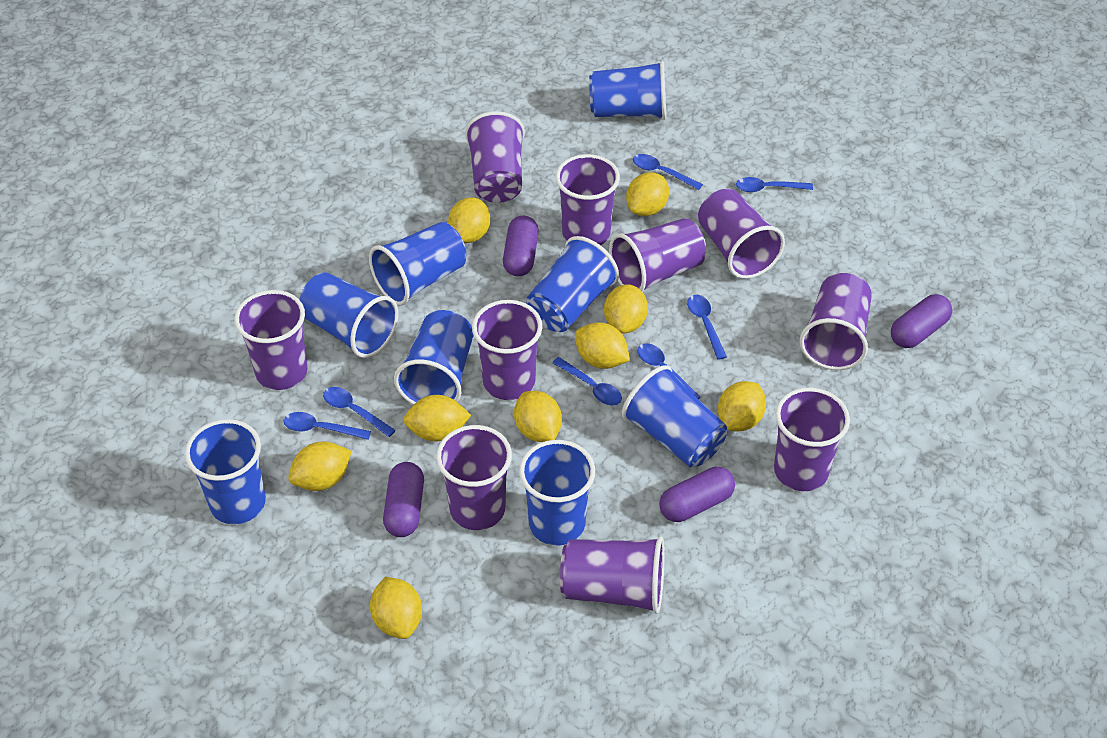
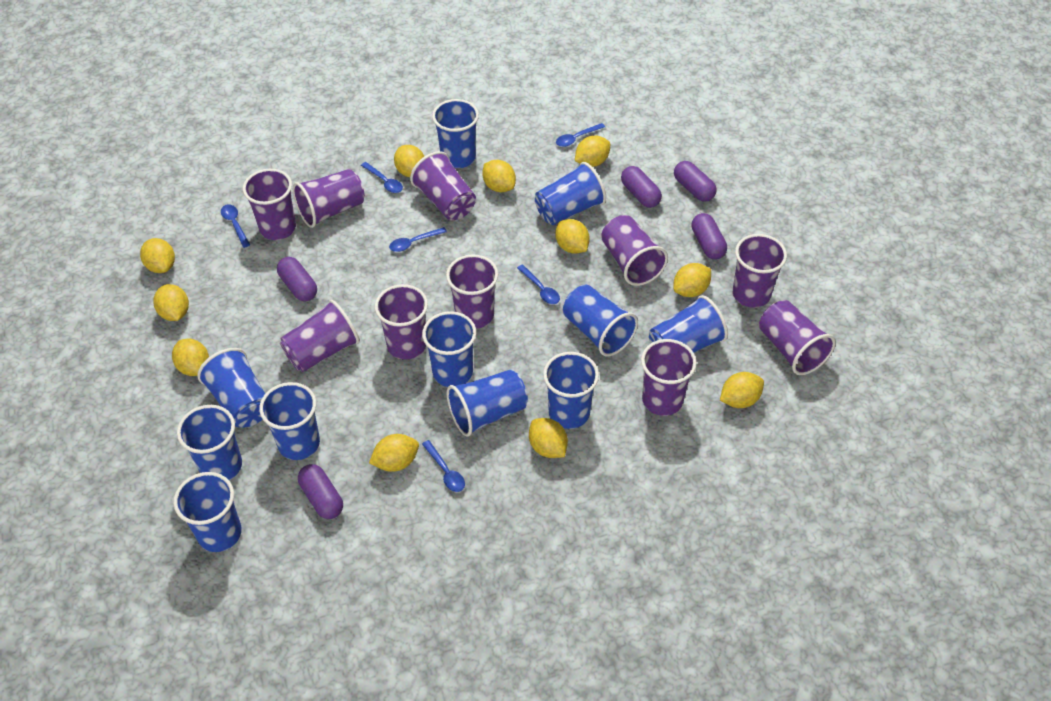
blue cup: [185,419,266,524] [299,272,398,358] [369,222,466,305] [394,310,474,405] [519,440,595,546] [526,236,619,332] [589,61,666,120] [622,365,727,468] = 8 -> [174,472,242,552] [177,405,242,480] [197,348,265,428] [259,382,320,460] [422,311,476,387] [432,99,479,168] [446,370,528,437] [535,162,606,225] [543,352,599,429] [563,285,638,356] [649,295,728,353] = 11
blue spoon: [284,412,371,440] [323,387,396,437] [552,357,622,406] [633,154,703,190] [637,343,700,399] [687,295,727,360] [736,177,813,192] = 7 -> [221,204,250,248] [361,162,403,193] [389,227,447,252] [422,440,465,492] [517,264,560,304] [556,123,605,147] = 6
purple capsule: [383,462,424,537] [503,216,539,276] [659,467,735,522] [891,294,952,348] = 4 -> [277,257,317,301] [298,464,343,519] [621,166,662,208] [674,161,717,202] [691,213,727,260] = 5
yellow lemon: [288,442,351,491] [370,577,422,639] [403,395,471,441] [448,197,490,243] [514,391,562,442] [575,322,630,369] [604,284,648,333] [626,172,669,216] [718,381,766,431] = 9 -> [140,238,175,273] [153,284,189,321] [172,338,209,376] [369,434,419,472] [394,145,425,177] [482,160,516,192] [529,418,568,458] [555,219,590,254] [575,135,610,167] [673,263,711,297] [720,372,764,408] = 11

